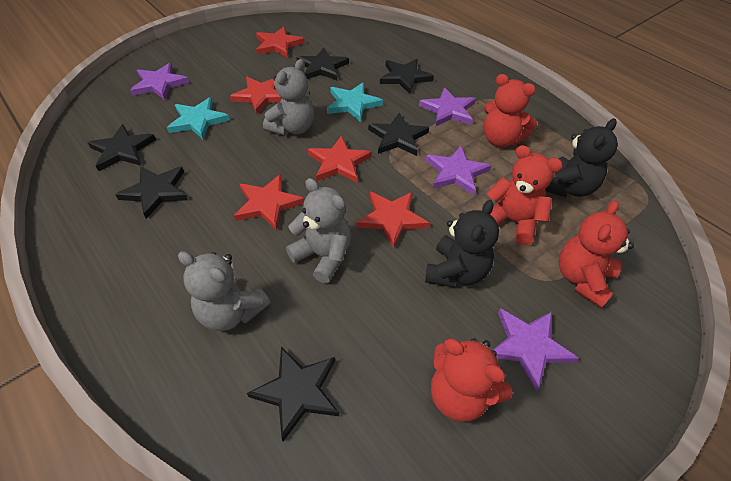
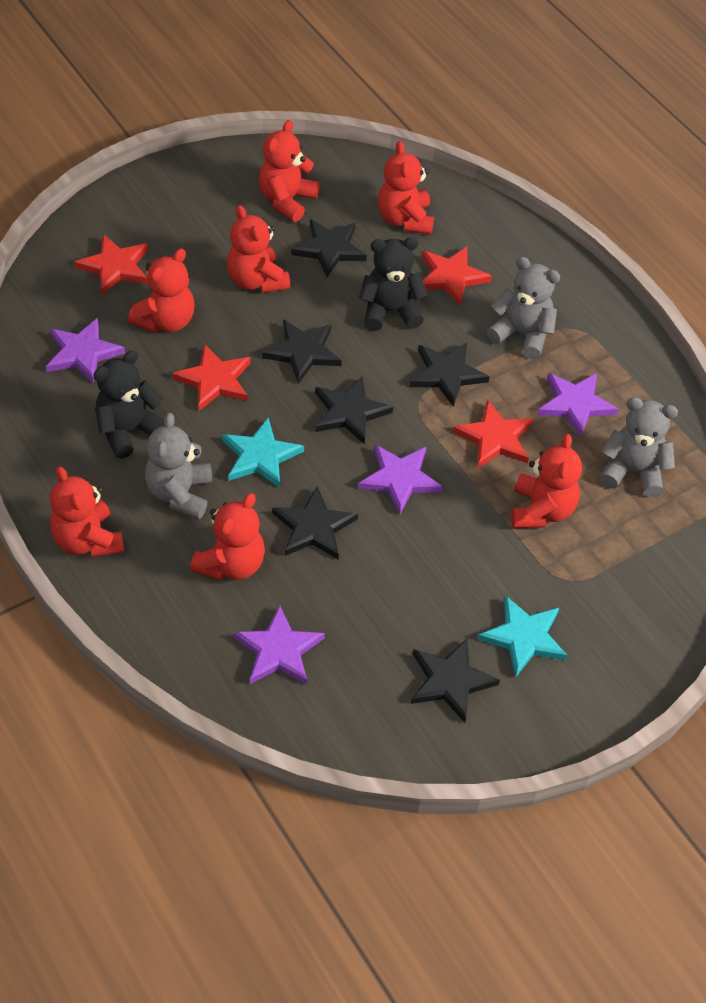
red star: [230,77,282,114] [234,174,304,231] [256,27,305,58] [308,136,372,183] [356,192,429,249] = 5 -> [74,234,149,295] [172,344,251,411] [422,246,492,306] [453,400,534,468] = 4
red teddy bear: [431,338,513,422] [484,74,537,147] [486,145,563,245] [559,200,634,308] = 4 -> [50,466,124,557] [128,248,194,332] [190,493,265,581] [227,205,290,293] [259,120,320,222] [378,141,434,234] [511,434,582,528] = 7

